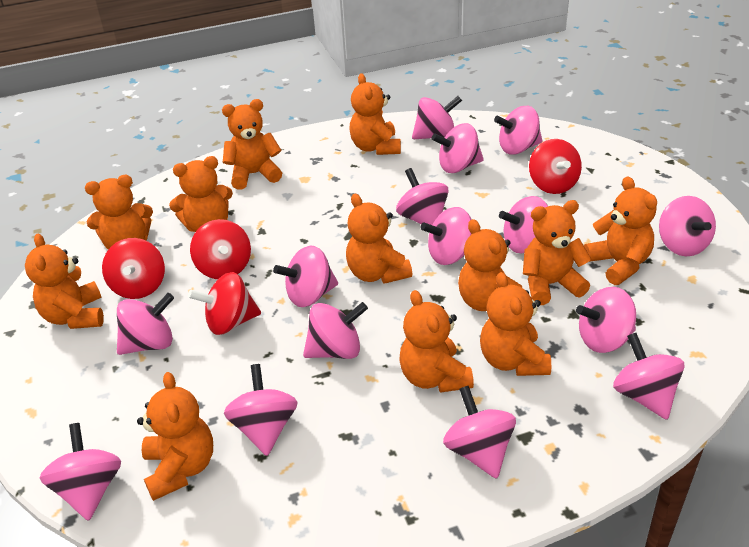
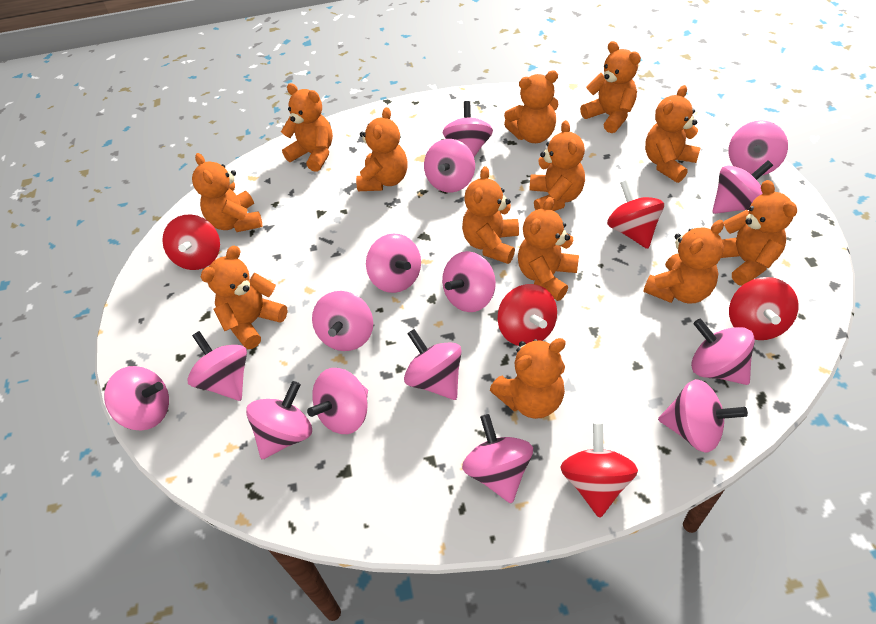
orange teddy bear: [25,233,104,329] [85,175,153,249] [137,372,213,501] [169,156,233,232] [222,99,282,190] [346,194,412,284] [349,73,401,155] [400,290,474,393] [458,219,522,311] [480,272,551,376] [523,200,592,305] [584,176,657,285] = 12 -> [192,153,262,232] [201,246,288,349] [281,83,333,172] [356,107,408,191] [462,166,519,264] [490,338,566,419] [504,70,559,143] [518,197,579,301] [530,120,585,211] [580,41,641,133] [643,220,724,304] [645,85,701,183] [721,180,797,286] = 13
red spinning top: [102,238,165,299] [188,272,261,335] [190,219,251,279] [529,139,582,194] = 4 -> [162,215,220,270] [497,284,557,346] [561,423,638,518] [607,180,664,249] [729,277,799,340] = 5

